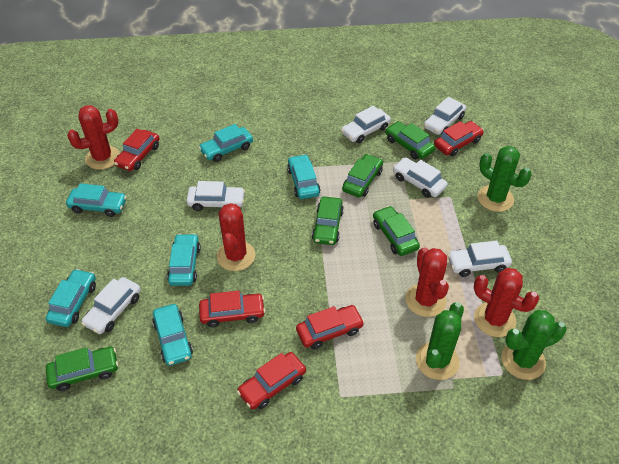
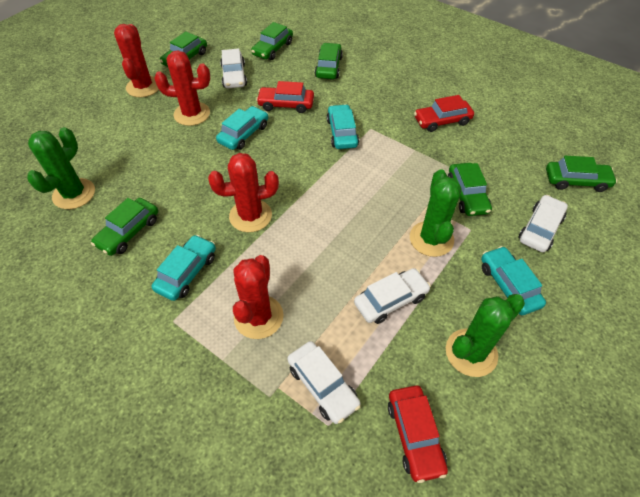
green car: [46,347,118,391] [312,197,344,245] [342,154,383,198] [373,206,420,256] [385,121,435,159] = 5 -> [91,198,158,256] [160,31,207,67] [251,22,293,60] [315,43,343,79] [448,163,492,216] [546,156,617,192] = 6
red car: [114,129,160,171] [199,291,265,328] [237,352,306,410] [296,305,364,349] [434,121,484,157] = 5 -> [256,81,314,113] [388,386,448,483] [414,95,474,132] = 3
turquoise car: [46,269,96,327] [66,183,127,217] [152,304,193,366] [167,234,201,286] [199,124,253,162] [287,154,320,199] = 6 -> [151,235,216,301] [216,106,268,150] [326,104,359,149] [481,246,546,315] = 4
white car: [81,277,141,334] [186,181,245,211] [341,106,391,143] [393,158,448,198] [424,96,466,135] [447,241,512,277] = 6 -> [220,48,247,88] [287,341,361,424] [354,268,431,324] [518,195,568,252] = 4

